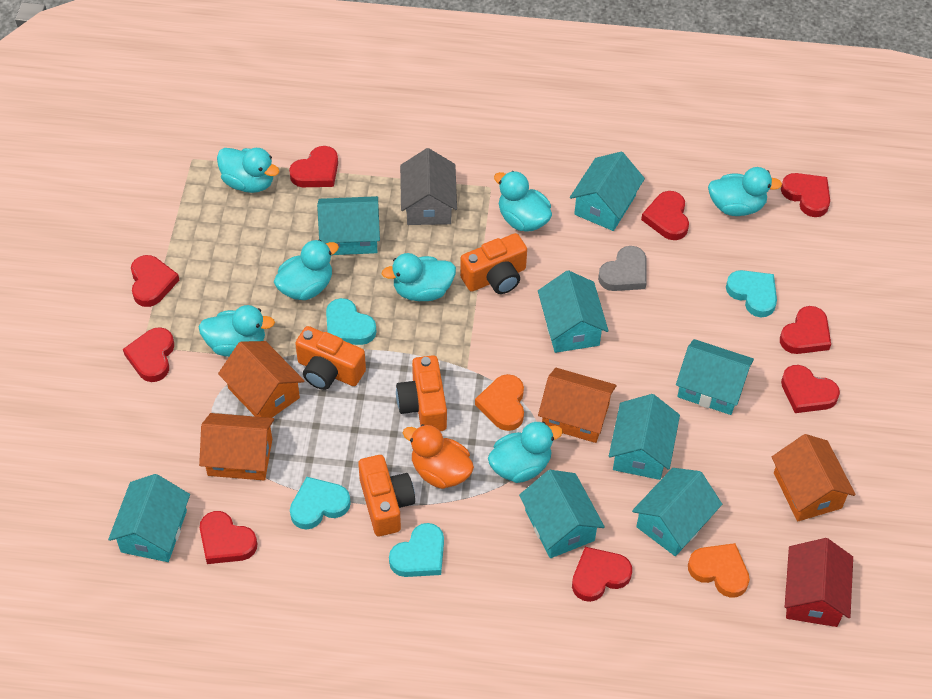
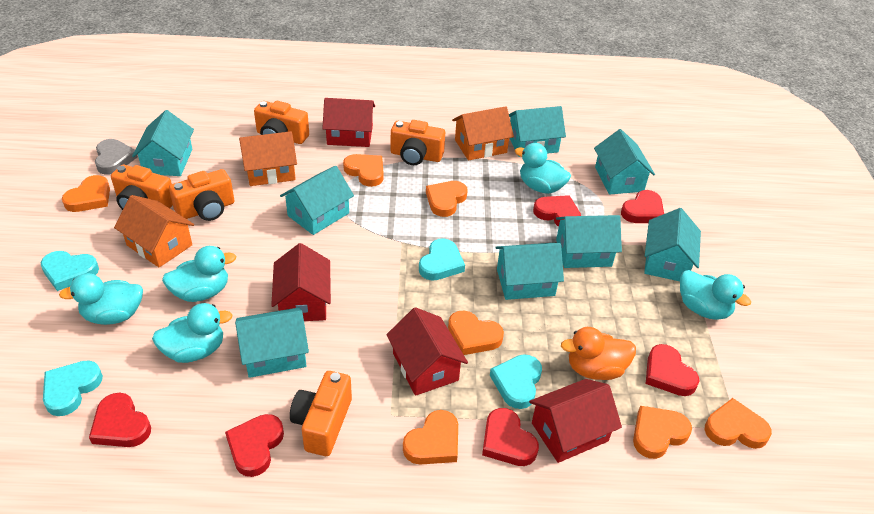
grey house: [400,148,457,225] = 1 -> none = 0
orange camera: [295,326,366,390] [358,455,415,536] [396,355,447,431] [460,233,527,294] = 4 -> [111,165,173,210] [169,169,235,221] [254,101,309,144] [290,371,352,456] [391,120,445,165] = 5
orange heart: [475,374,524,431] [688,543,750,598] = 2 -> [62,175,110,212] [343,154,384,187] [403,410,458,465] [426,181,468,217] [448,311,504,355] [633,406,692,459] [705,398,772,449] = 7
orange house: [199,413,274,480] [218,341,304,418] [538,368,616,443] [772,434,856,521] = 4 -> [114,195,194,268] [239,131,297,186] [452,106,514,160] = 3
red heart: [123,327,174,382] [131,255,179,307] [200,511,257,564] [289,146,338,187] [572,547,632,602] [641,191,689,240] [780,306,831,354] [781,173,830,217] [781,365,840,413] = 9 -> [89,393,151,447] [225,414,284,477] [482,408,539,466] [533,195,581,227] [621,190,664,223] [646,344,700,396] = 6
red house: [785,538,853,627] = 1 -> [271,243,331,321] [322,98,375,147] [386,307,468,396] [529,379,622,463] = 4
turquoise duck: [198,305,275,357] [217,148,280,193] [274,240,339,300] [382,253,456,301] [488,422,563,483] [494,171,552,232] [708,167,782,216] = 7 -> [59,273,143,325] [152,303,232,363] [162,246,236,302] [515,143,571,194] [680,270,751,320] = 5

